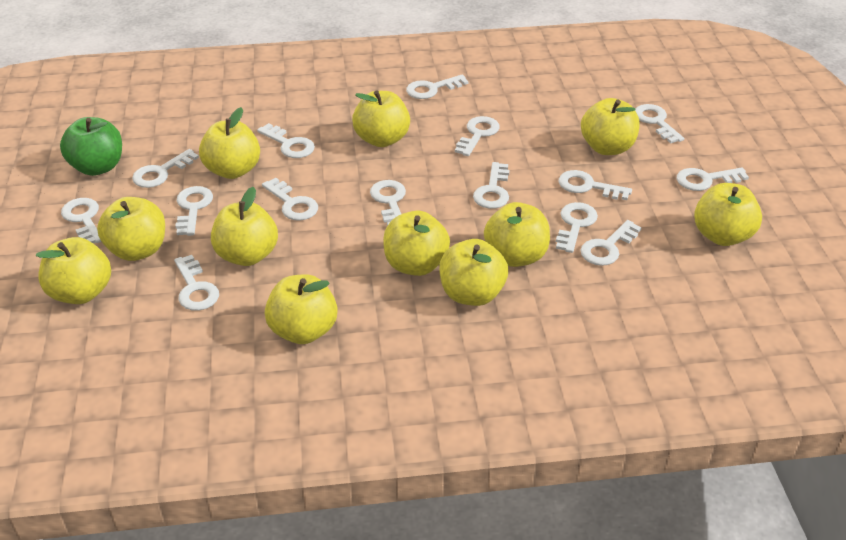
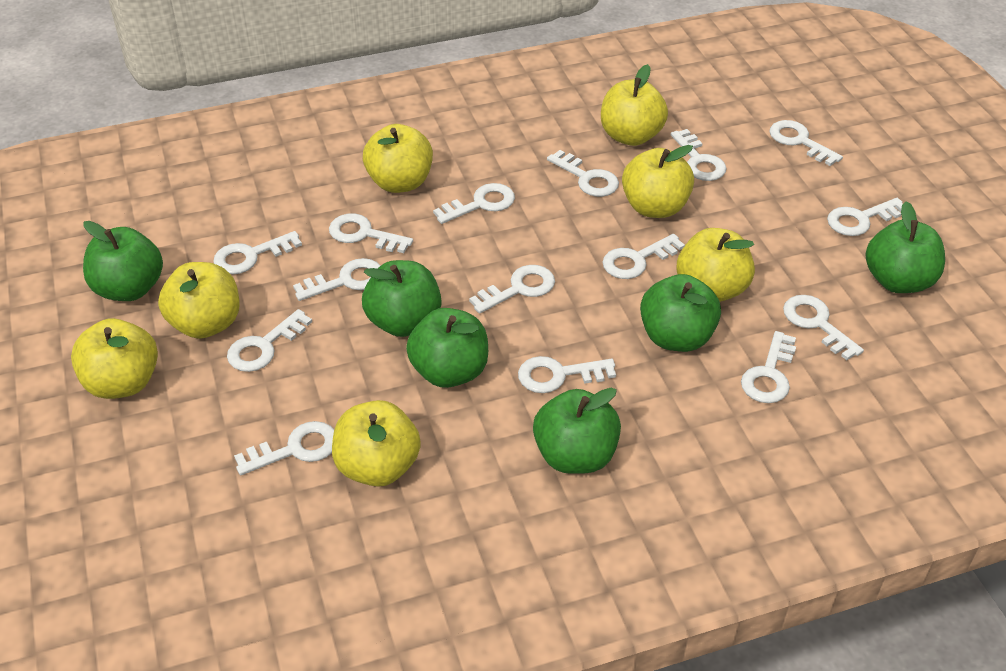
green apple: [60,117,122,176] = 1 -> [83,221,163,301] [362,260,441,337] [406,308,488,388] [533,388,621,474] [640,274,721,352] [866,201,945,293] = 6
yellow apple: [36,237,111,304] [97,197,165,261] [199,107,260,179] [211,187,278,266] [265,275,338,344] [352,90,410,147] [383,210,450,276] [439,239,508,306] [484,202,550,267] [581,98,639,155] [694,183,762,246] = 11 -> [71,318,158,399] [158,262,240,339] [332,400,421,487] [363,124,433,193] [601,64,668,146] [622,145,694,218] [677,228,755,302] = 7

